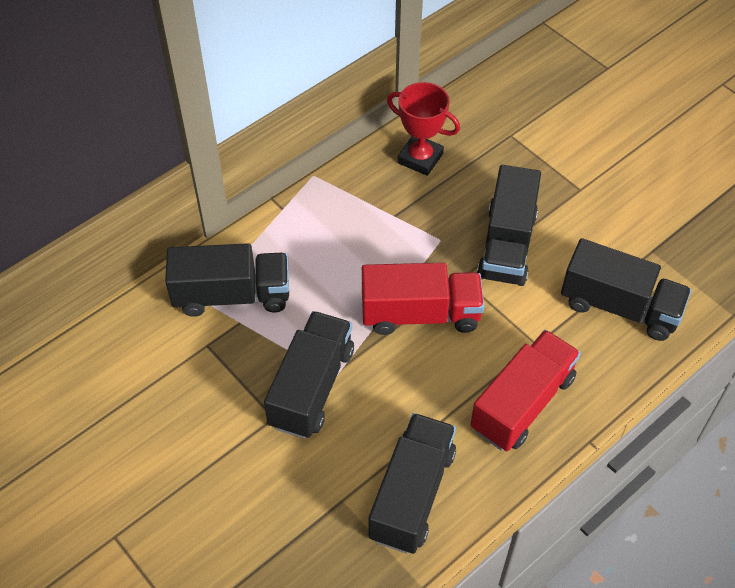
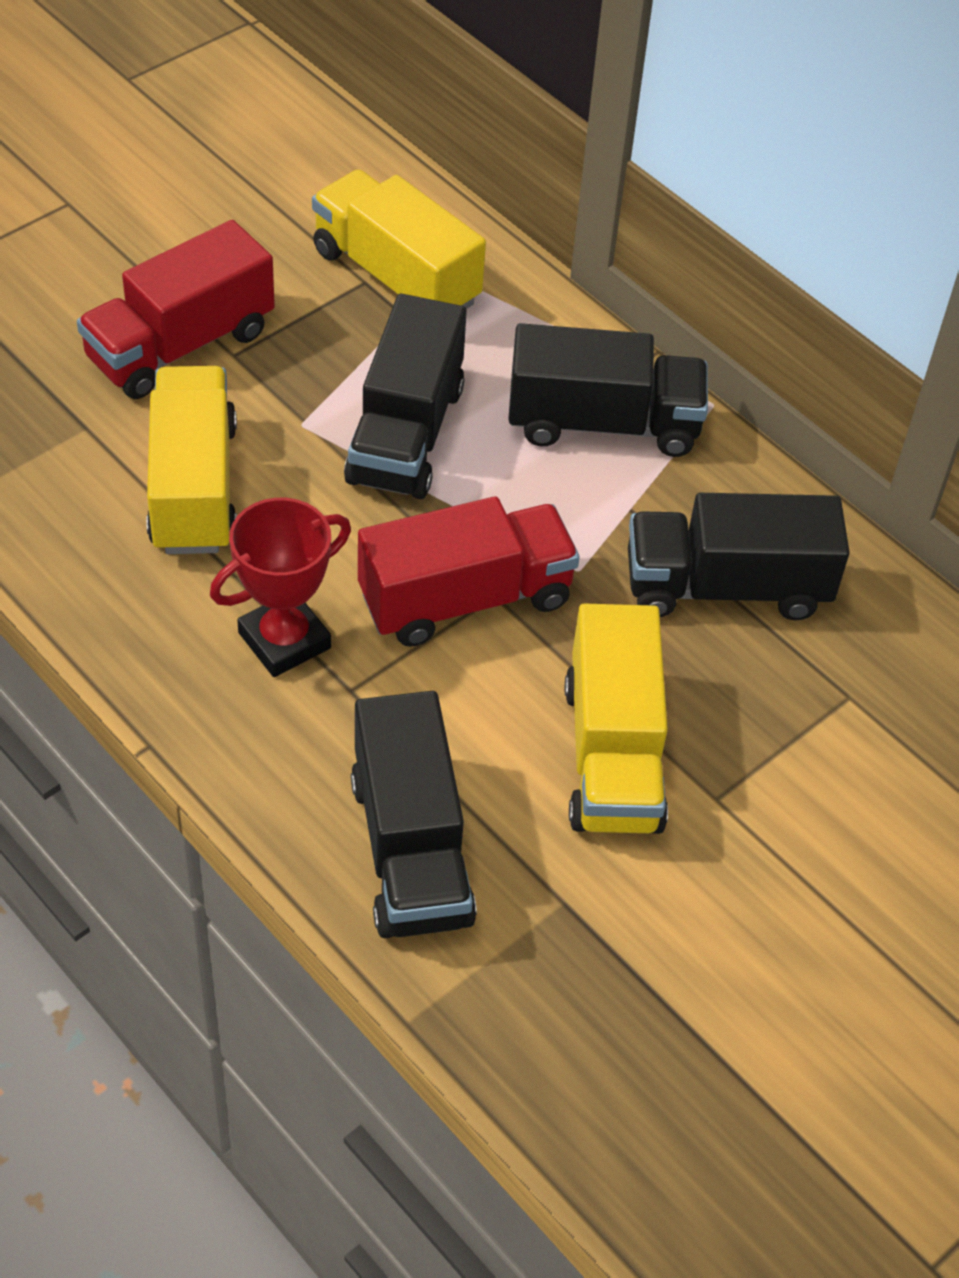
black truck: [165,243,289,317] [264,311,354,439] [368,413,456,554] [477,165,541,286] [561,238,691,341] = 5 -> [344,294,467,499] [351,691,477,938] [508,323,708,457] [628,493,850,620] = 4
yellow truck: none = 0 -> [147,366,237,554] [312,169,486,309] [565,603,668,834] = 3

